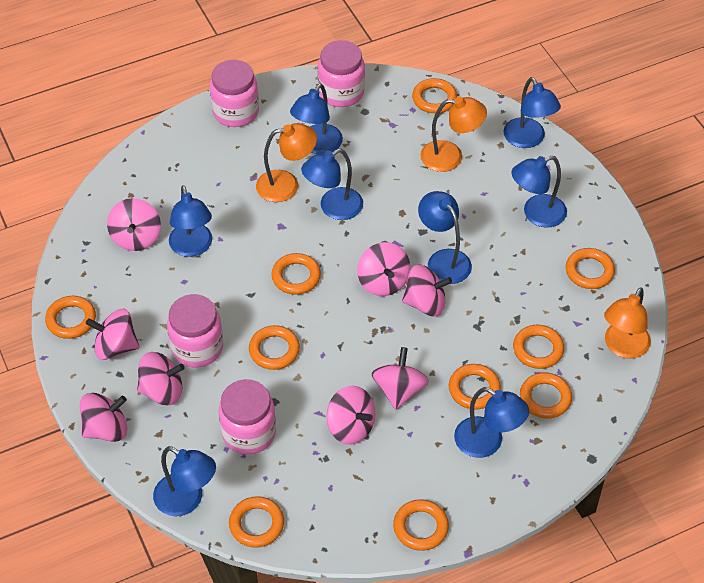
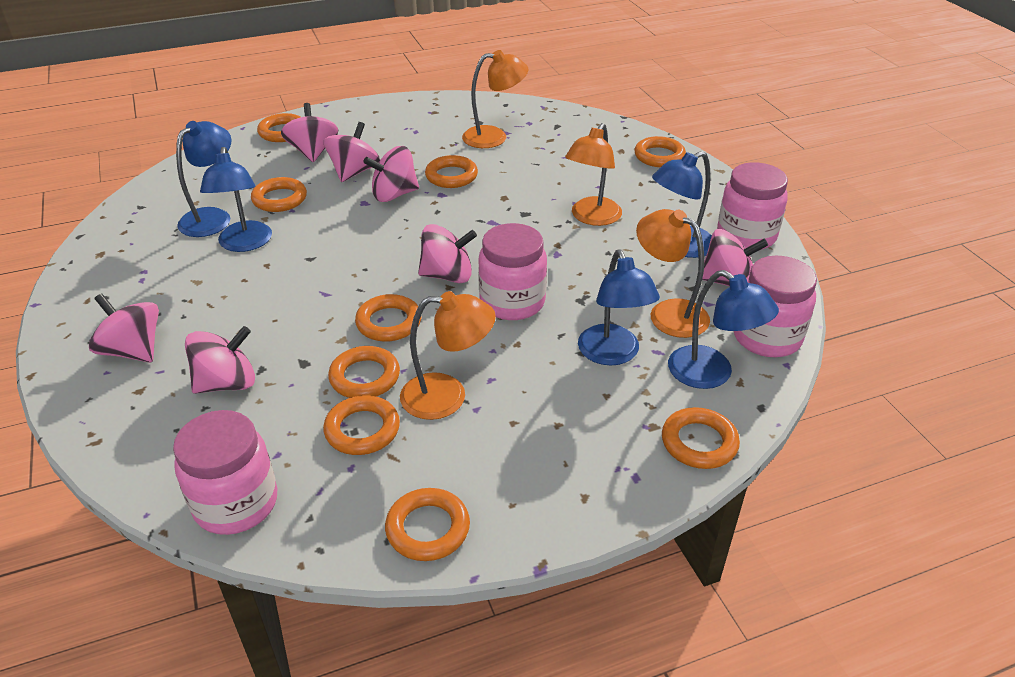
blue lamp: [153,446,216,516] [169,185,212,257] [290,83,343,154] [301,149,363,220] [418,191,472,284] [454,387,529,458] [503,77,561,148] [512,156,567,227] = 8 -> [176,121,231,237] [200,147,272,252] [578,250,660,366] [652,151,712,258] [668,270,779,389] = 5
orange lamp: [256,123,317,202] [420,97,487,172] [604,287,651,359] = 3 -> [400,291,496,420] [462,50,529,148] [565,123,622,226] [636,209,710,338] = 4
orange ring: [45,296,96,339] [229,496,284,548] [249,325,300,370] [271,253,321,295] [393,499,449,551] [412,78,457,113] [449,364,501,409] [513,325,564,369] [520,372,572,418] [566,248,615,289] = 10 -> [251,177,307,212] [257,113,300,142] [323,395,400,455] [328,346,400,398] [355,294,422,342] [385,488,470,561] [425,155,478,188] [634,136,686,167] [662,407,740,469] = 9
pink spinning top: [80,393,127,442] [86,309,139,360] [107,198,161,251] [137,352,185,405] [326,386,375,445] [357,242,411,296] [372,347,429,410] [402,265,452,316] = 8 -> [89,293,159,362] [185,326,255,394] [281,103,338,162] [324,122,380,182] [364,146,419,202] [418,224,477,283] [702,229,768,286] = 7

